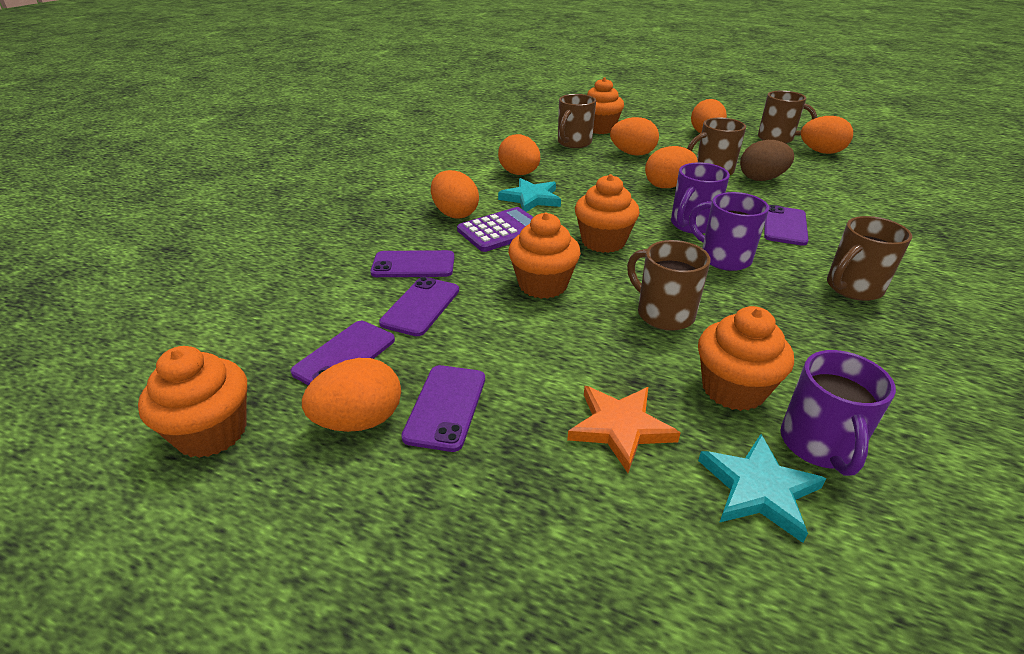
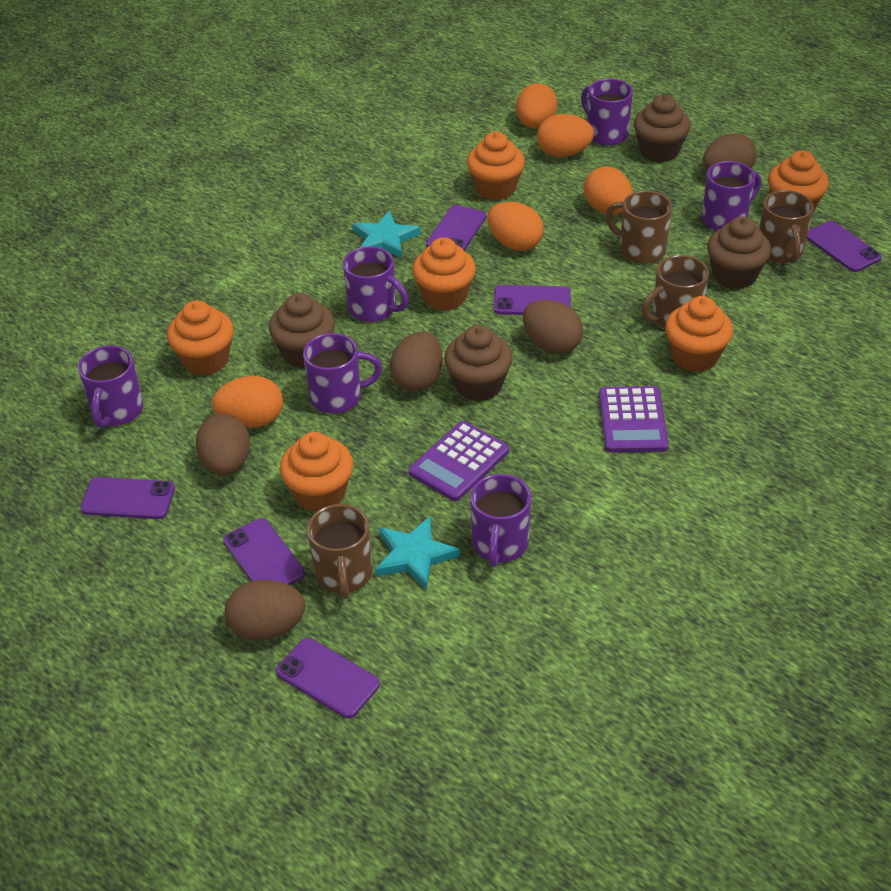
brown cupcake: none = 0 -> [269,293,335,368] [444,325,513,402] [634,95,691,162] [707,216,771,289] = 4
brown egg: [740,140,794,181] = 1 -> [196,414,250,475] [225,580,305,641] [390,331,443,392] [523,300,583,354] [703,134,757,171] = 5
brown mug: [558,94,596,148] [627,240,710,331] [687,118,746,175] [758,91,817,144] [827,216,912,301] = 5 -> [307,504,372,599] [605,191,672,264] [642,255,709,328] [759,190,814,264] = 4
orange cupcake: [138,346,247,458] [508,212,581,299] [575,174,640,253] [587,77,624,134] [698,306,794,411] = 5 -> [167,300,234,376] [280,432,353,512] [412,237,476,311] [467,132,525,201] [665,296,733,372] [768,151,829,214] = 6
orange egg: [302,358,401,432] [431,170,479,218] [498,134,540,175] [610,117,659,156] [645,146,698,188] [691,99,727,133] [801,116,853,154] = 7 -> [212,376,283,428] [487,202,544,251] [516,83,558,129] [537,114,594,157] [584,166,633,215] = 5
orange star: [567,386,681,473] = 1 -> none = 0
purple calculator: [457,207,533,252] = 1 -> [409,421,509,501] [599,386,669,453] = 2
purple mug: [671,162,730,234] [689,192,769,271] [781,350,896,476] = 3 -> [78,345,143,428] [303,333,382,413] [343,246,409,322] [470,474,531,567] [581,79,633,146] [702,161,761,231] = 6
purple phone: [291,321,395,385] [371,250,454,277] [379,277,459,336] [401,365,485,452] [764,205,808,246] = 5 -> [80,477,175,519] [223,518,305,585] [276,638,380,718] [426,205,486,251] [494,285,571,315] [807,221,882,272] = 6

